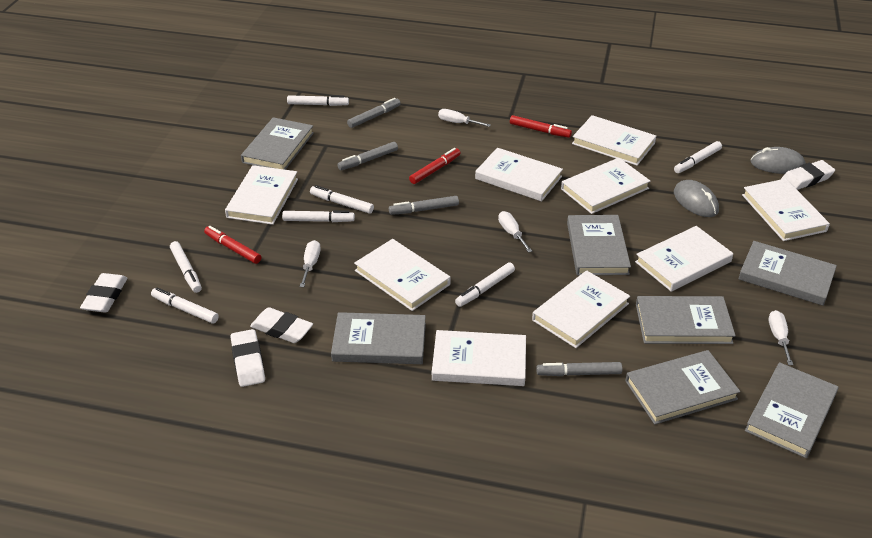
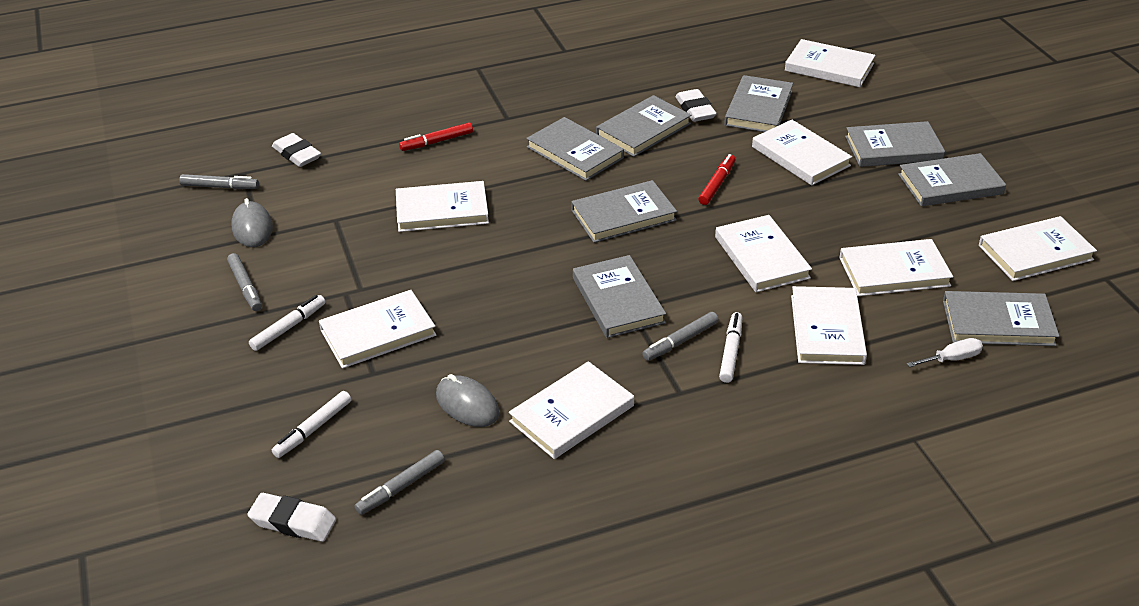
grey book: [241,117,314,170] [331,312,426,364] [567,215,631,275] [625,350,740,425] [636,296,736,344] [738,241,837,306] [745,362,838,458] = 7 -> [526,117,624,181] [571,180,677,243] [573,255,666,338] [596,95,691,157] [724,75,793,132] [845,121,945,167] [898,153,1006,207] [943,291,1059,346] = 8
red marker: [204,226,261,264] [409,148,461,184] [510,115,572,138] = 3 -> [399,122,473,151] [698,154,736,205] = 2
white eraser: [80,273,128,312] [230,329,265,387] [250,307,313,343] [781,160,835,190] = 4 -> [247,493,336,542] [272,133,321,167] [675,89,717,122] = 3
white marker: [151,288,219,324] [170,241,202,293] [282,210,355,222] [287,95,349,106] [310,185,374,214] [455,262,515,307] [674,141,722,173] = 7 -> [249,295,326,351] [272,391,351,458] [719,312,742,383] = 3
white screwdriver: [300,240,321,287] [438,109,491,127] [498,211,532,253] [769,310,793,365] = 4 -> [907,338,983,367] = 1

